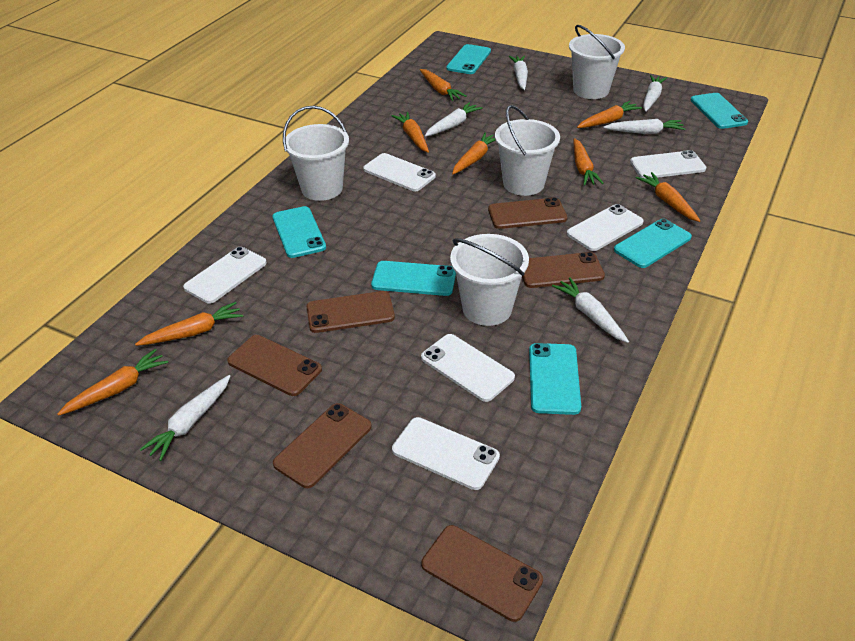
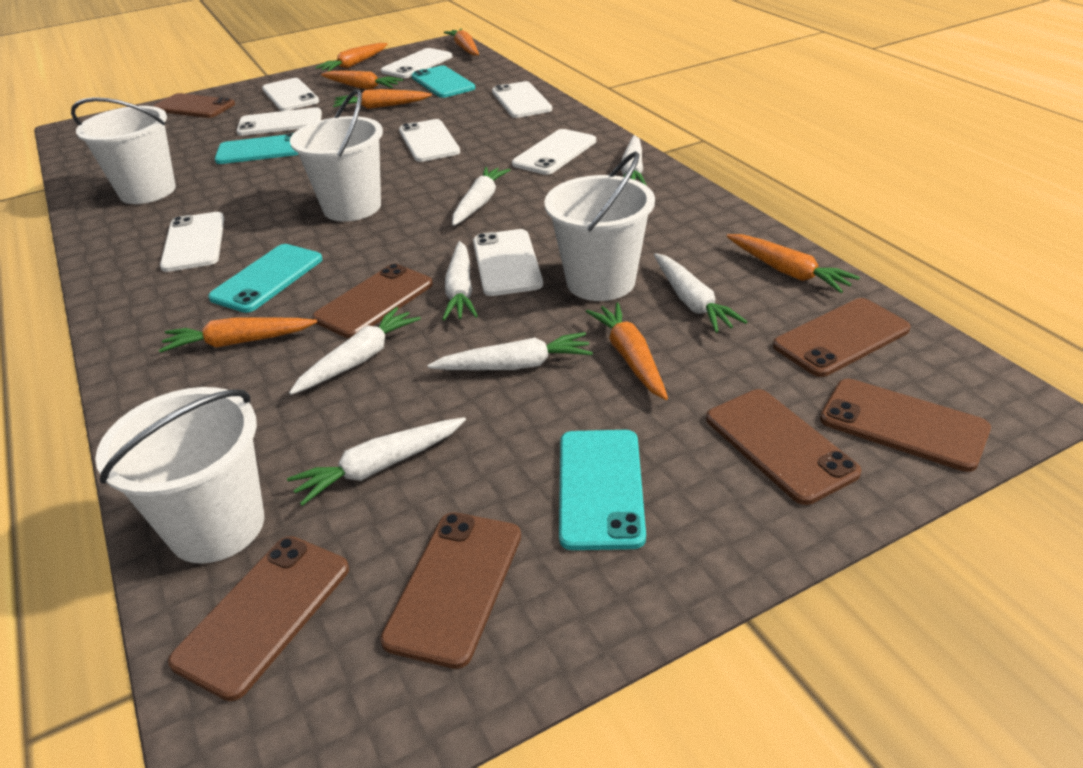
brown phone: [227,335,322,396] [273,403,372,488] [306,291,395,333] [421,525,543,622] [488,197,567,229] [522,252,605,288] = 6 -> [154,93,235,118] [168,536,349,701] [312,264,433,338] [380,512,521,669] [706,389,862,505] [773,298,911,377] [820,379,991,472] = 7
orange carrot: [57,349,168,416] [135,302,243,346] [391,112,429,153] [420,69,467,101] [452,132,496,175] [574,138,604,186] [577,101,642,128] [636,172,700,222] = 8 -> [159,317,317,353] [315,43,388,71] [321,70,403,90] [333,89,432,109] [444,29,479,56] [586,303,668,400] [726,234,860,293] = 7
turquoise phone: [272,206,326,258] [371,261,456,296] [446,44,491,74] [529,343,581,415] [614,219,692,268] [690,93,748,129] = 6 -> [208,244,322,313] [215,133,299,164] [412,65,475,98] [559,430,646,550] = 4
white carrot: [139,375,230,461] [425,102,483,137] [509,55,528,90] [552,277,629,343] [603,119,686,134] [643,75,667,112] = 6 -> [287,417,466,506] [289,307,421,395] [427,332,593,370] [442,241,478,321] [452,167,510,226] [621,135,647,186] [654,253,747,333] = 7
white phone: [183,247,267,304] [363,153,436,191] [392,417,500,490] [421,334,515,402] [567,204,644,251] [630,150,706,179] = 6 -> [160,212,224,272] [236,107,322,136] [262,78,319,111] [381,48,453,78] [399,119,460,162] [473,229,543,296] [492,81,552,118] [512,129,596,175] = 8

